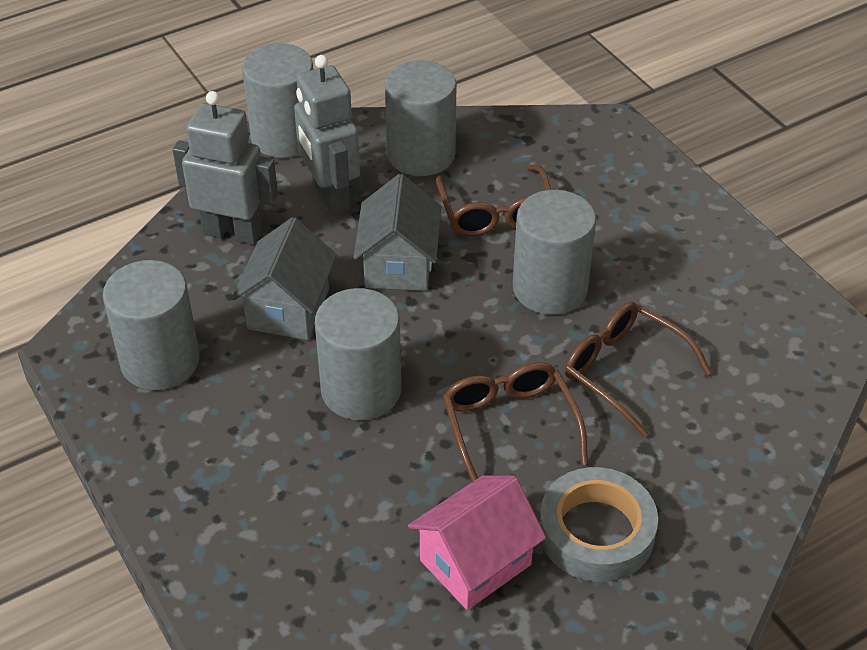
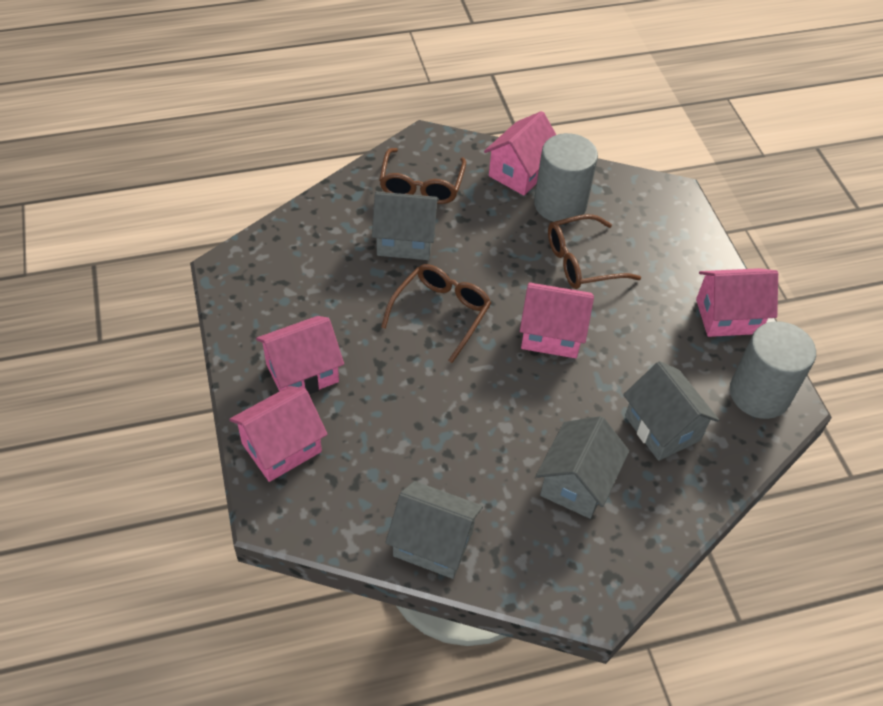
grey cylinder: [103,260,200,390] [242,43,313,158] [315,288,401,420] [385,60,457,176] [513,190,596,315] = 5 -> [534,133,598,223] [730,321,816,419] = 2
grey house: [232,217,337,340] [353,174,441,291] = 2 -> [372,192,439,260] [386,481,483,579] [536,416,629,519] [623,361,719,461] = 4
grey robot: [173,91,278,245] [294,55,360,215] = 2 -> none = 0
grey tape: [539,467,658,582] = 1 -> none = 0
pink house: [408,476,546,610] = 1 -> [229,386,328,482] [256,316,344,395] [484,111,556,196] [520,282,594,358] [696,268,778,337] = 5

